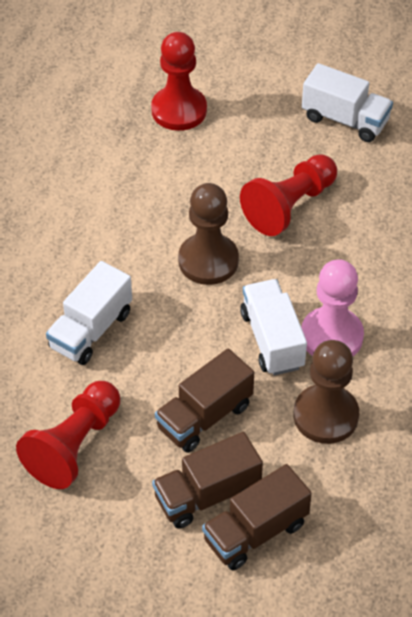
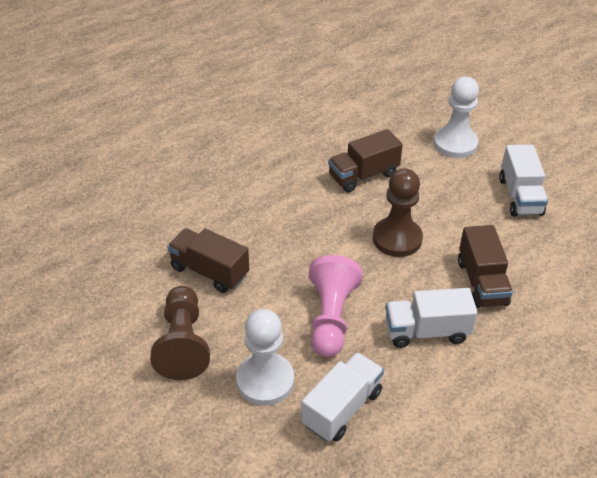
red pawn: [16,381,120,489] [151,32,207,131] [240,154,337,236] = 3 -> none = 0
white pawn: none = 0 -> [236,309,294,406] [433,77,479,158] = 2

